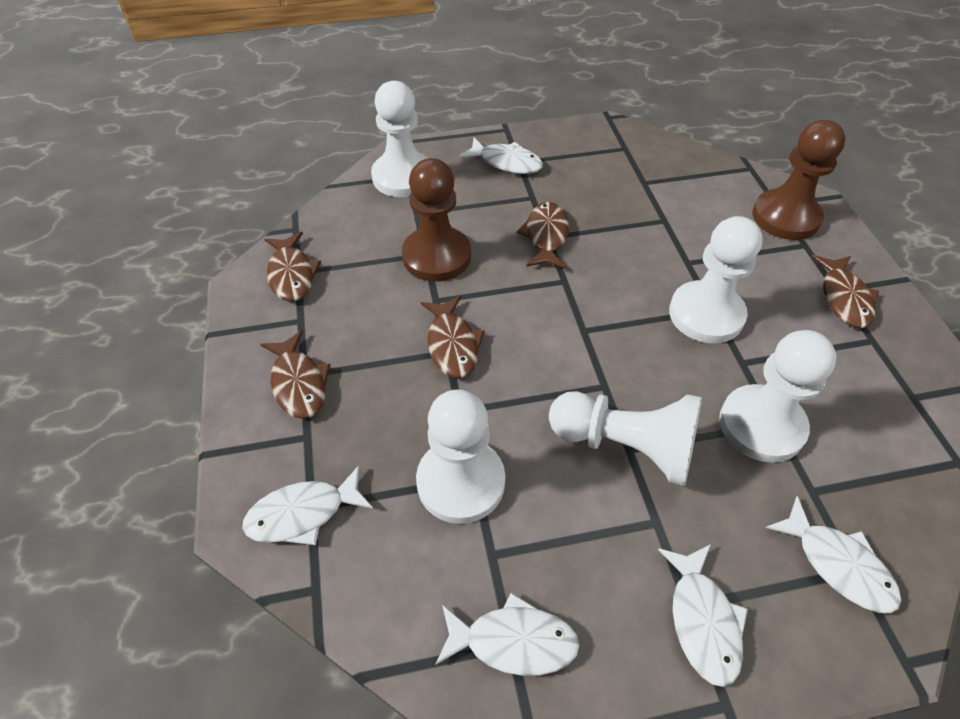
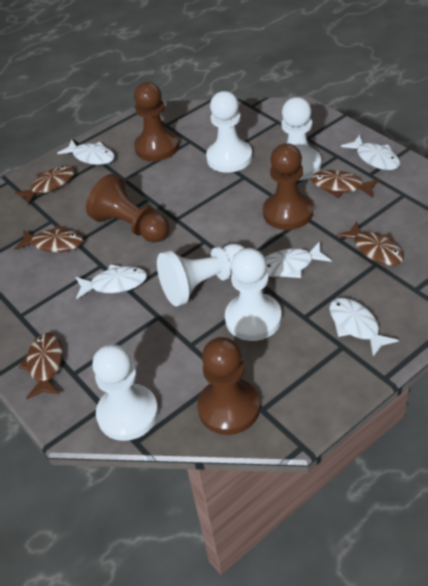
brown pawn: [402,158,471,282] [753,120,845,240] = 2 -> [86,174,169,243] [134,82,179,161] [197,337,260,435] [263,143,313,230] = 4

